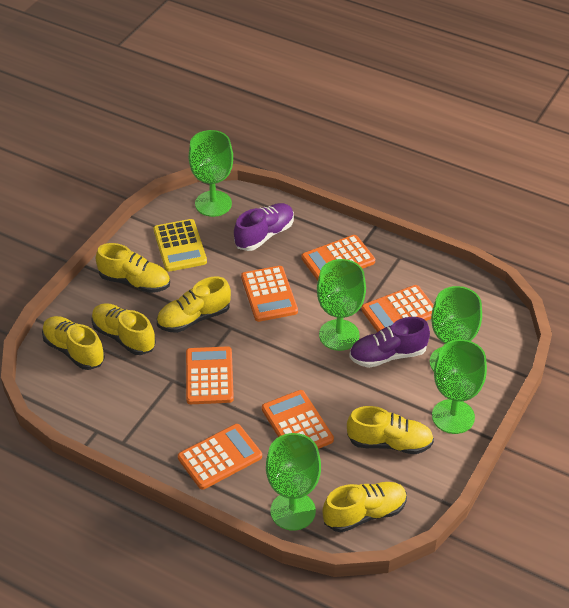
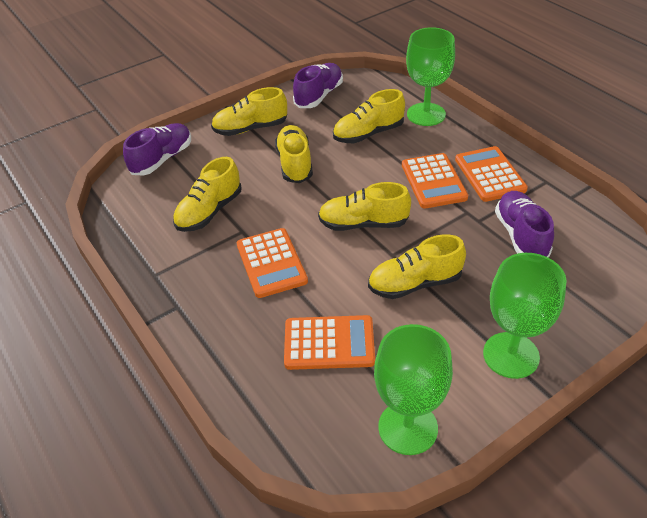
green goblet: [189,130,233,217] [266,433,321,531] [317,259,366,351] [430,286,482,371] [432,339,487,434] = 5 -> [374,324,453,455] [406,27,455,126] [483,253,567,379] = 3
orange calculator: [178,424,262,490] [186,346,234,404] [241,266,298,322] [262,390,334,449] [301,235,375,281] [361,285,434,332] = 6 -> [237,228,308,298] [284,315,375,370] [402,153,468,209] [455,146,528,202] = 4
purple shoe: [234,203,294,251] [349,317,430,368] = 2 -> [123,123,191,176] [293,63,343,108] [495,191,554,257] = 3
yellow calculator: [153,219,207,272] = 1 -> none = 0

